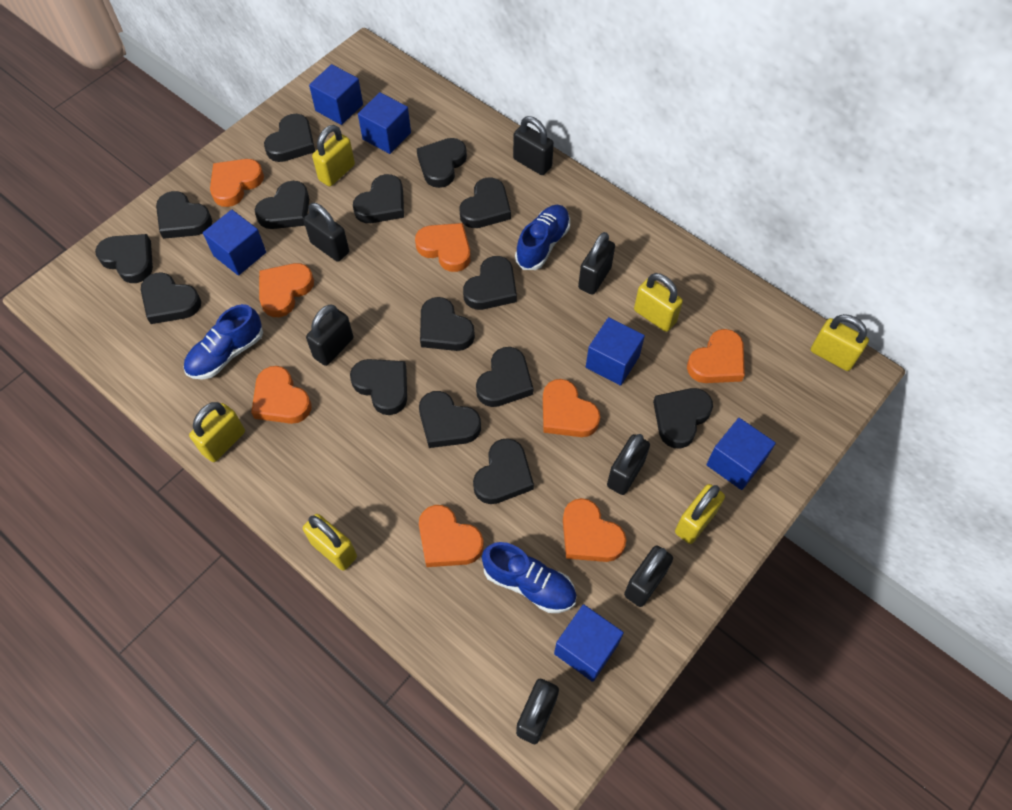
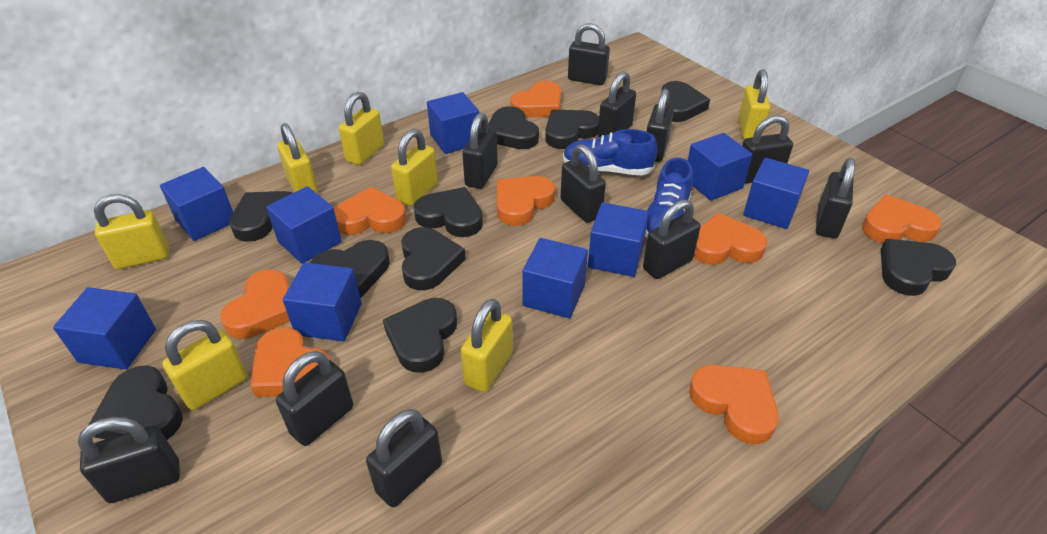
black heart: [95,234,153,283] [141,272,201,324] [156,191,212,239] [255,181,309,229] [264,114,315,162] [350,359,407,415] [353,174,404,223] [417,138,467,188] [419,391,481,448] [420,297,475,351] [459,177,511,228] [463,256,517,310] [473,438,534,504] [476,347,533,407] [653,388,713,449] = 15 -> [89,365,183,440] [229,191,292,242] [310,240,390,298] [383,298,457,373] [401,227,466,290] [414,187,483,237] [488,106,539,149] [545,110,599,149] [661,81,710,122] [881,239,956,296] = 10
black padlock: [304,203,349,262] [306,304,353,366] [513,116,554,175] [516,679,559,744] [578,232,615,295] [607,434,650,495] [624,546,673,607] = 7 -> [78,417,180,503] [276,351,353,446] [366,409,442,507] [462,113,498,189] [560,144,606,223] [568,23,610,85] [598,71,636,137] [643,200,701,279] [646,89,674,162] [742,115,793,184] [816,158,855,238] = 11
blue cube: [203,210,266,276] [309,64,363,125] [358,92,411,154] [554,604,624,682] [586,317,645,386] [706,418,776,490] = 6 -> [53,287,156,370] [160,167,233,241] [266,186,342,264] [283,262,362,341] [427,92,480,154] [522,238,588,318] [588,202,649,277] [688,133,752,201] [743,158,809,229] = 9
blue shoe: [184,304,263,380] [482,542,577,613] [515,205,570,270] = 3 -> [563,129,658,175] [645,158,693,238] = 2
yellow padlock: [189,402,245,462] [303,514,357,571] [312,125,355,186] [634,273,683,332] [675,484,725,544] [811,314,869,371] = 6 -> [94,194,169,269] [162,320,247,410] [277,123,318,194] [339,92,384,165] [391,129,438,206] [461,299,513,392] [738,69,770,139] = 7

